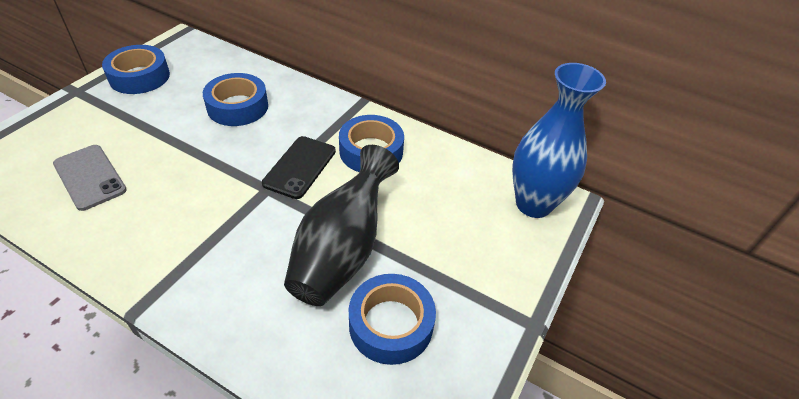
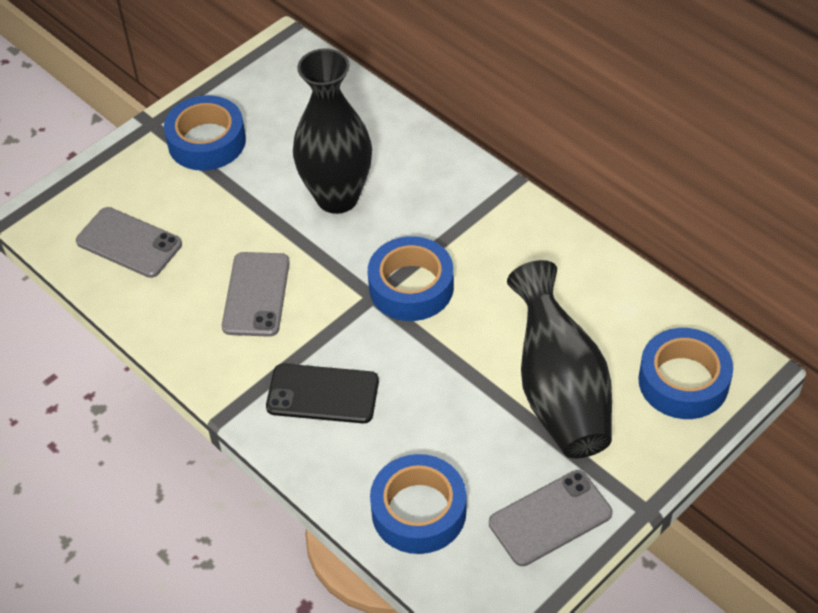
black vase: [284,145,399,306] = 1 -> [293,48,372,214] [507,260,612,458] = 2
blue vase: [512,63,606,218] = 1 -> none = 0
grey phone: [53,145,127,211] = 1 -> [76,207,182,278] [222,252,290,337] [489,470,612,566] = 3

